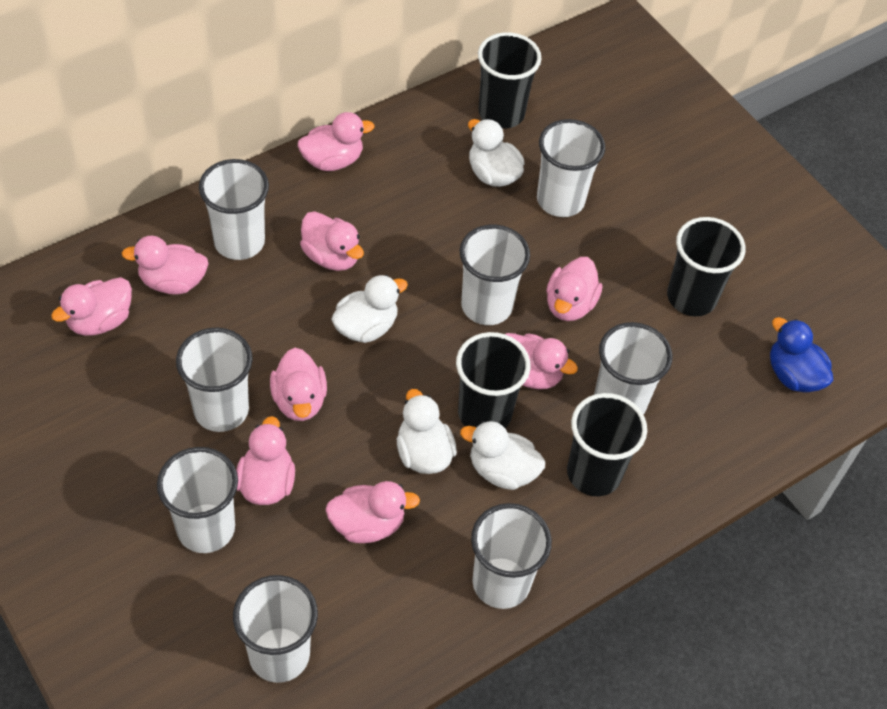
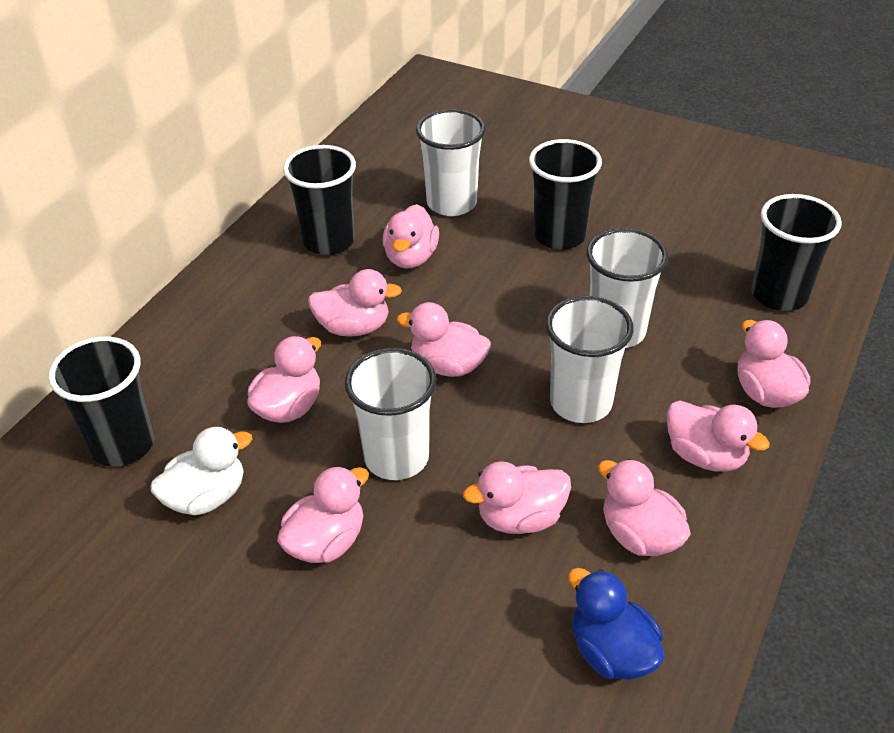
white cup: [157,447,238,553] [176,328,253,432] [199,159,269,260] [233,575,318,683] [460,225,530,325] [471,503,552,609] [537,119,605,217] [594,322,672,415] = 8 -> [345,348,436,480] [416,109,486,216] [546,296,634,423] [587,228,668,348] = 4
white duck: [331,275,408,343] [397,389,457,474] [460,421,545,490] [468,119,525,187] = 4 -> [150,427,252,515] = 1

